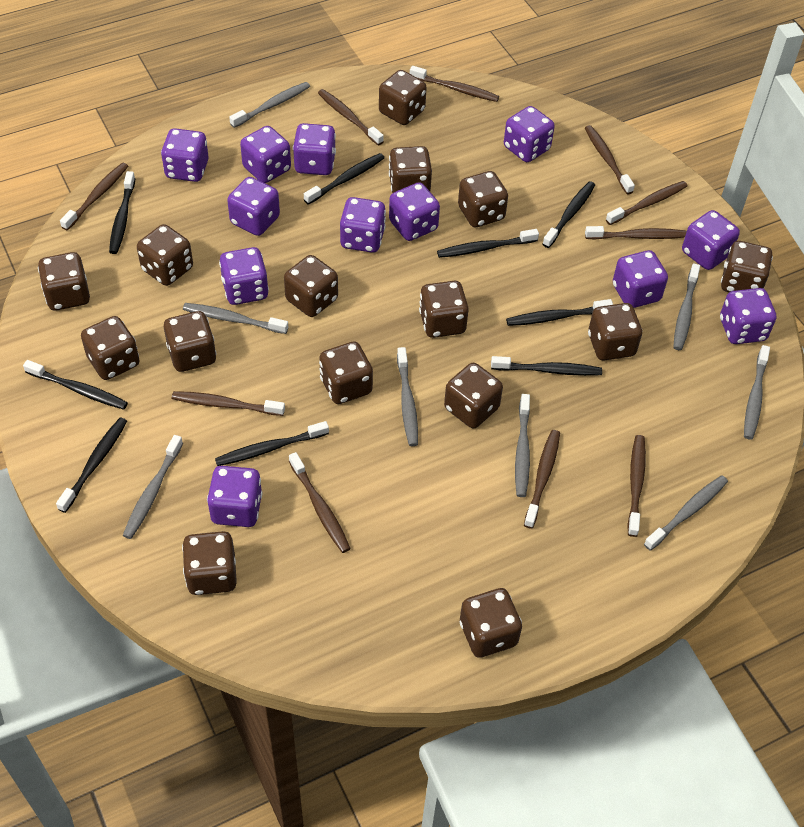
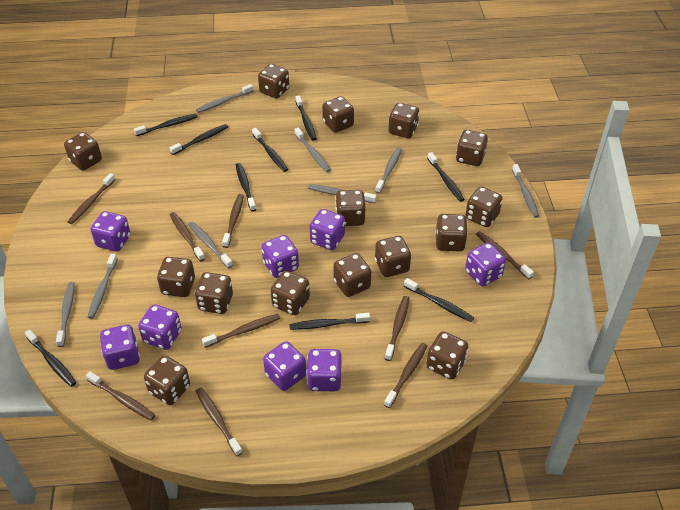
brown toothbrush: [60,163,128,231] [172,391,285,416] [289,452,351,553] [318,89,384,145] [410,66,499,102] [524,430,560,529] [585,125,635,194] [585,226,687,240] [606,181,688,225] [628,435,646,537] = 10 -> [68,173,115,224] [86,371,155,420] [170,212,205,261] [196,387,243,456] [202,314,280,348] [222,194,244,248] [384,343,427,408] [385,296,410,361] [476,231,534,279] = 9
purple dice: [161,128,209,182] [207,466,262,527] [219,247,269,305] [227,177,280,236] [240,126,291,183] [293,123,336,175] [340,197,386,253] [389,182,440,241] [504,106,555,162] [613,250,668,308] [682,210,740,270] [720,288,776,344] = 12 -> [91,211,131,252] [100,325,140,370] [138,305,182,350] [262,235,299,278] [263,341,306,391] [306,349,342,391] [310,209,345,250] [465,243,506,286] = 8

